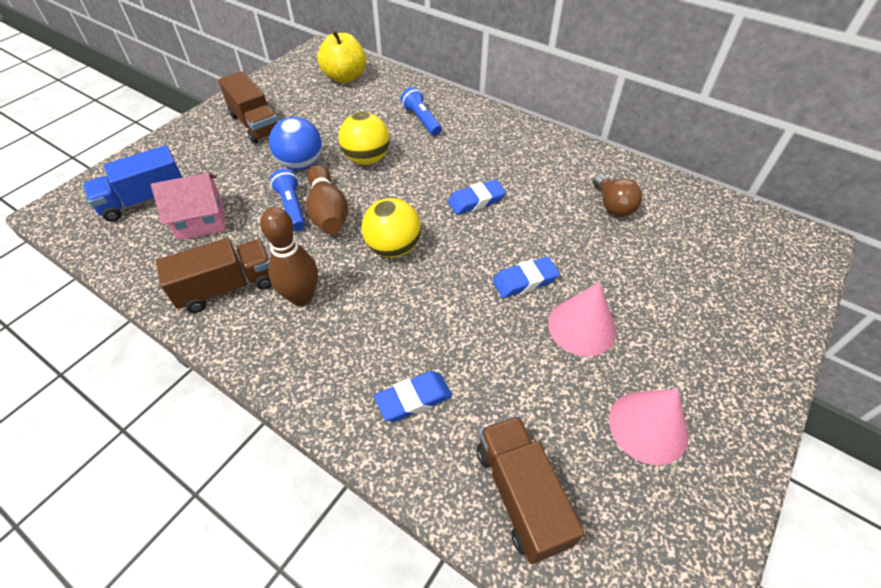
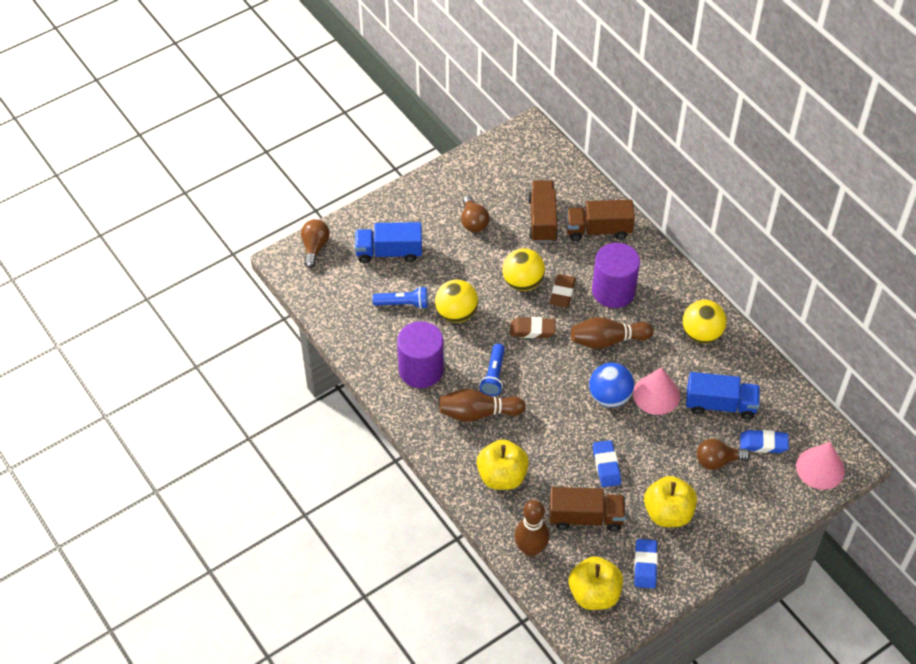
blue truck: [83,145,183,222] = 1 -> [355,222,422,263] [686,372,760,420] = 2
brown bowling pin: [260,207,318,306] [306,165,348,235] = 2 -> [439,389,526,422] [514,500,550,557] [571,317,654,349] = 3
brown eraser: none = 0 -> [510,317,555,338] [550,274,576,307] = 2
brown light bulb: [593,174,642,217] = 1 -> [301,219,330,268] [461,195,490,232] [697,439,750,470] = 3
pink house: [151,173,226,241] = 1 -> none = 0
purple cylinder: none = 0 -> [397,321,444,388] [592,243,640,308] = 2
yellow apple: [317,30,366,83] = 1 -> [477,439,529,490] [569,556,623,610] [644,476,697,527] = 3
yellow ball: [339,112,390,165] [362,198,421,258] = 2 -> [435,279,478,323] [502,248,545,291] [683,300,726,343] = 3

